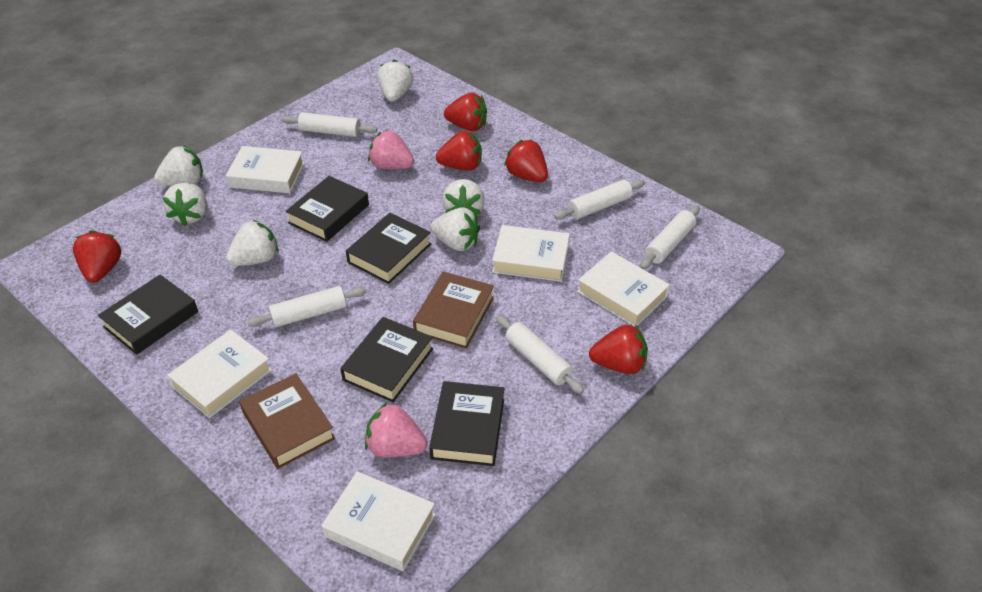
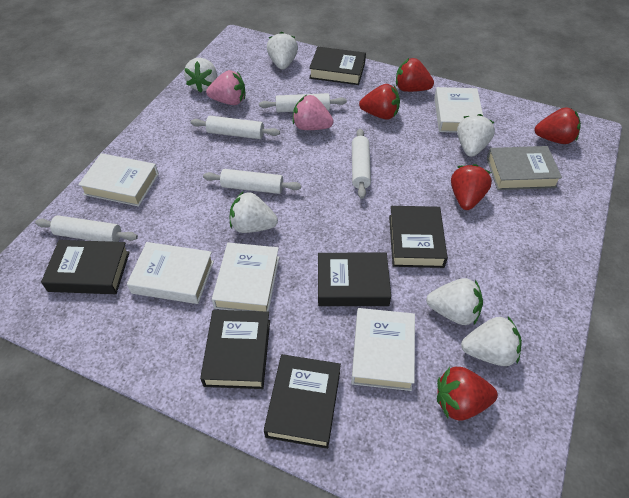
black book: [98,275,198,355] [285,176,369,242] [340,317,433,402] [346,213,431,284] [429,381,505,466] = 5 -> [41,240,130,294] [200,310,270,389] [264,354,341,449] [309,47,366,85] [318,253,391,306] [389,206,448,268] = 6
brown book: [239,373,335,469] [413,271,494,349] = 2 -> none = 0
grey book: none = 0 -> [487,146,562,190] = 1

